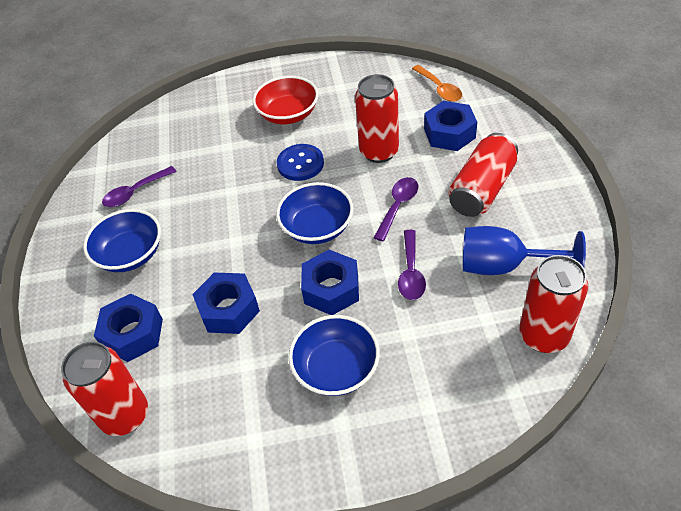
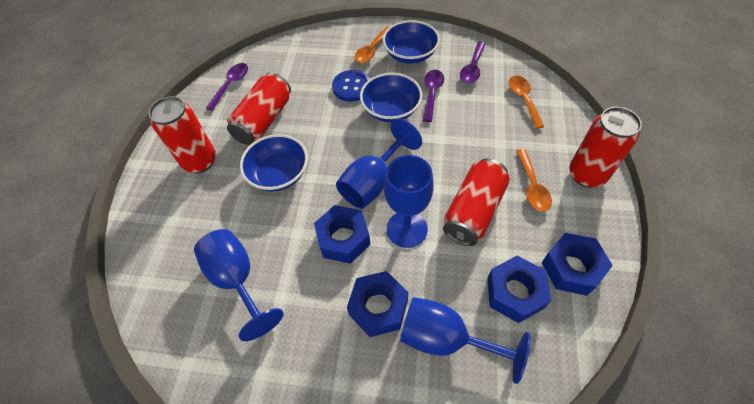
blue goblet: [463,226,586,275] = 1 -> [194,229,284,341] [336,119,422,209] [384,155,434,248] [400,297,530,384] = 4
orange spoon: [412,65,462,102] = 1 -> [354,27,389,63] [509,76,544,129] [516,149,552,212] = 3
red bowl: [253,76,319,124] = 1 -> none = 0

